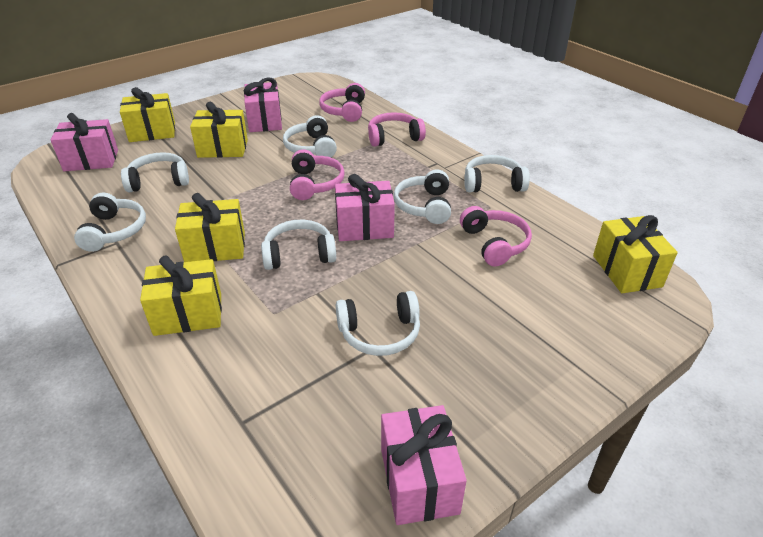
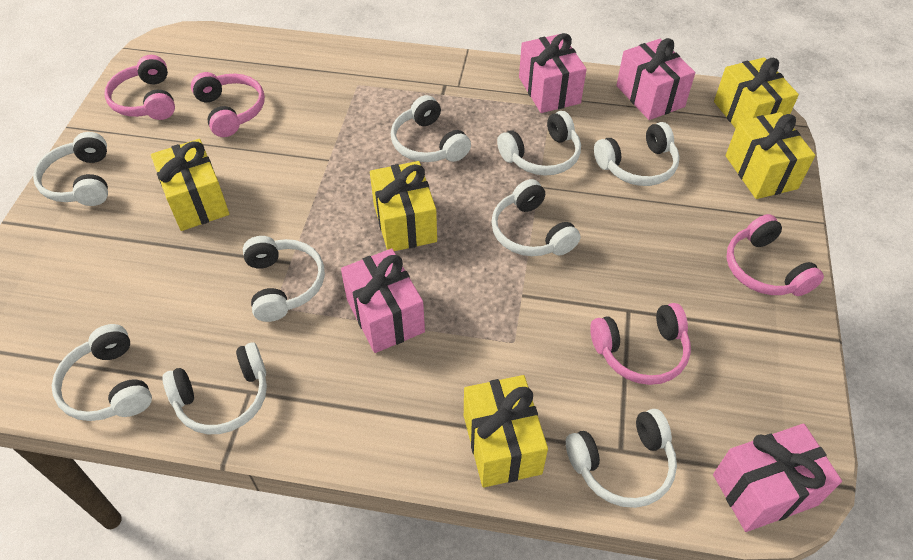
white headphones: [74,193,146,252] [121,152,189,192] [261,220,336,270] [283,115,337,157] [336,291,420,356] [394,169,451,224] [464,155,530,193] = 7 -> [33,132,108,206] [52,324,152,421] [162,342,267,434] [243,236,325,322] [391,95,471,162] [491,179,580,256] [497,111,581,176] [566,409,677,508] [594,122,680,186] = 9

